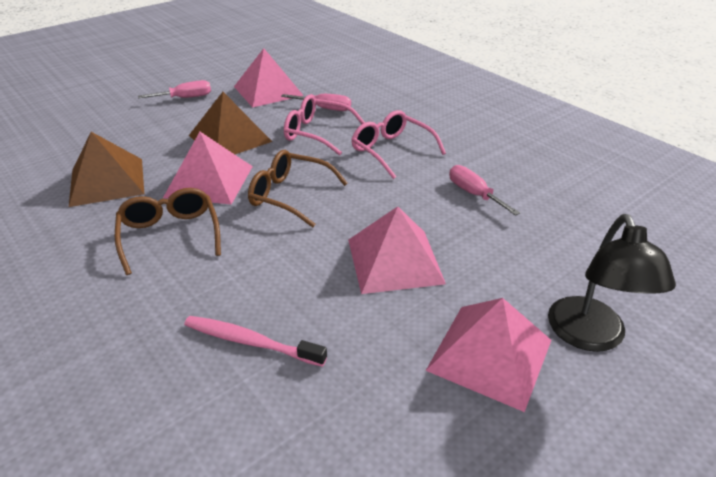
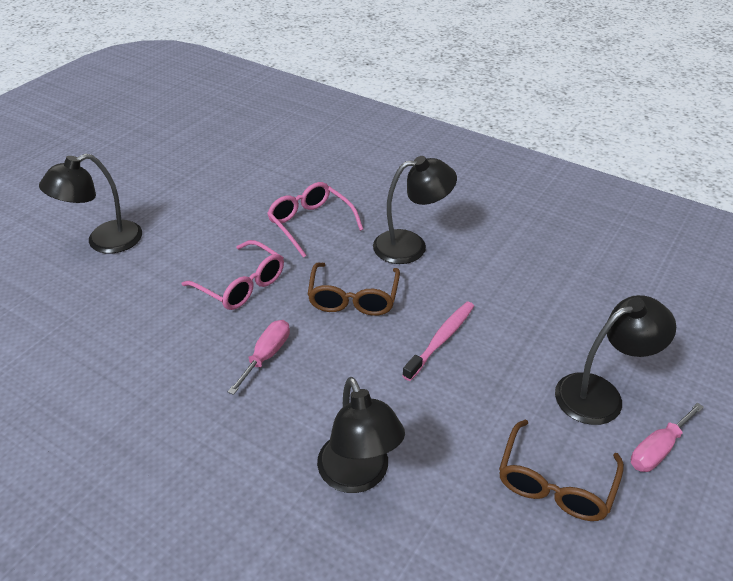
black lamp: [548,214,676,352] = 1 -> [39,154,142,253] [317,377,405,493] [373,156,457,264] [555,295,676,425] = 4
brown pyramid: [69,132,144,207] [189,92,272,154] = 2 -> none = 0
pink pyramid: [163,132,253,205] [234,48,304,108] [348,207,446,294] [426,298,551,412] = 4 -> none = 0
pink screwdriver: [138,80,211,98] [281,94,351,111] [449,165,520,216] = 3 -> [228,320,290,395] [631,403,704,472] = 2

